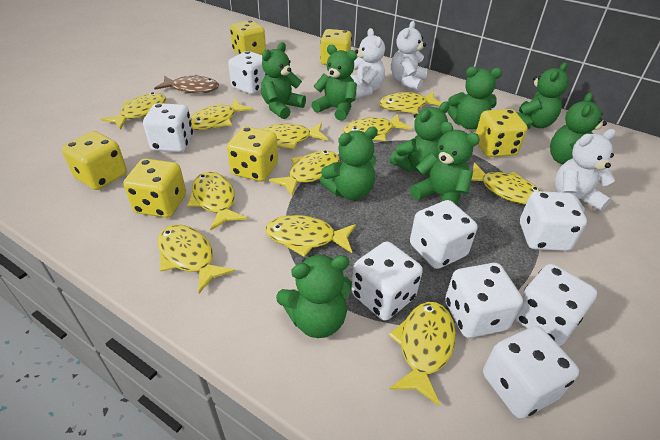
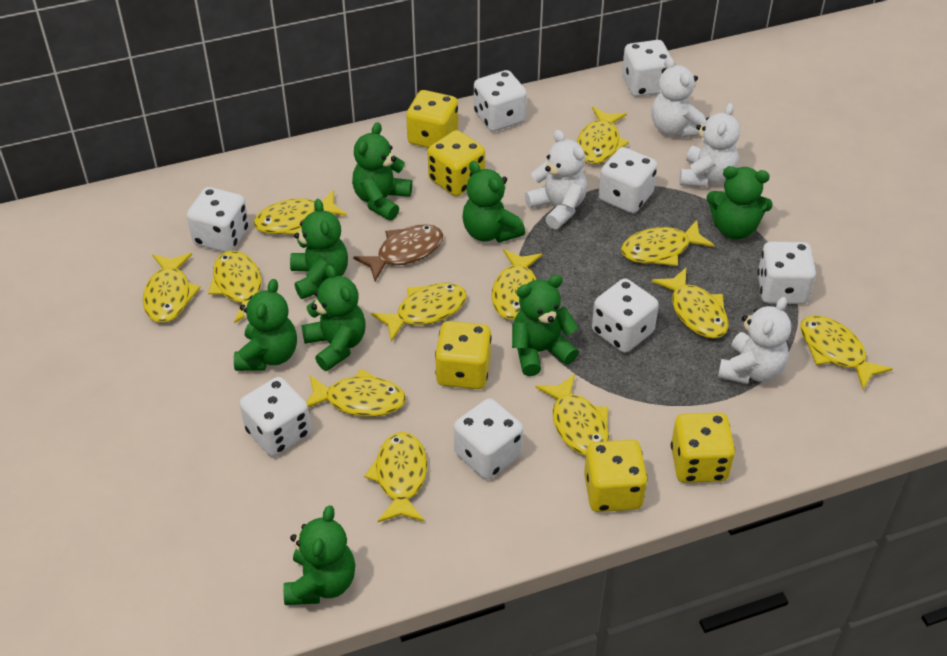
green teddy bear: [261,42,306,119] [276,254,352,338] [311,45,357,121] [320,127,378,200] [390,102,450,173] [410,122,480,205] [447,66,502,129] [516,62,569,129] [550,92,607,164] = 9 -> [234,279,297,371] [283,505,355,605] [290,199,348,299] [301,265,366,371] [352,122,412,220] [462,161,525,243] [512,275,579,376] [706,166,773,239] = 8
white teddy bear: [350,28,385,99] [391,21,427,91] [555,129,616,213] = 3 -> [525,130,587,229] [651,56,706,138] [680,103,740,188] [718,297,791,384] = 4
yellow dice: [62,131,127,190] [123,158,186,218] [227,126,278,181] [230,20,266,55] [320,29,352,65] [476,109,527,157] = 6 -> [406,90,458,148] [428,130,485,196] [435,321,492,389] [584,440,648,512] [671,412,735,483] = 5
yellow fish: [101,92,166,130] [157,225,235,293] [187,172,247,230] [190,98,253,130] [261,123,328,149] [265,215,356,257] [269,150,340,196] [343,114,412,141] [379,92,442,114] [389,302,456,406] [471,163,541,205] = 11 -> [143,253,201,323] [208,251,261,324] [254,190,347,235] [306,369,406,417] [364,432,427,522] [371,283,467,342] [491,249,542,320] [535,374,609,456] [577,107,629,164] [621,220,714,266] [652,268,729,338] [800,315,892,389] = 12

